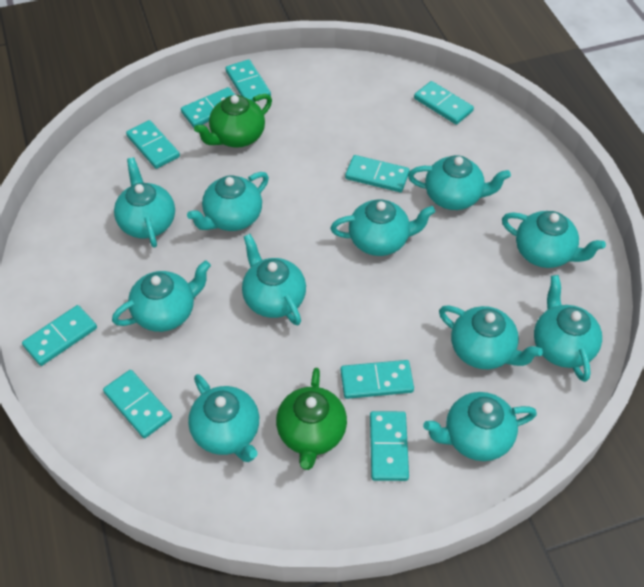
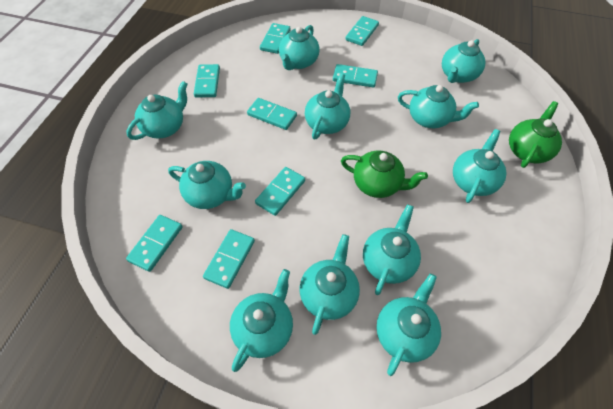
turquoise domino: [22,305,97,366] [103,370,172,438] [126,120,180,169] [181,87,235,127] [225,59,271,101] [341,360,414,399] [345,155,410,192] [370,411,409,481] [414,81,474,125] = 9 -> [126,215,183,272] [194,64,220,97] [203,229,255,289] [247,98,297,130] [255,167,305,216] [260,23,290,54] [333,64,378,88] [345,16,379,46] = 8

